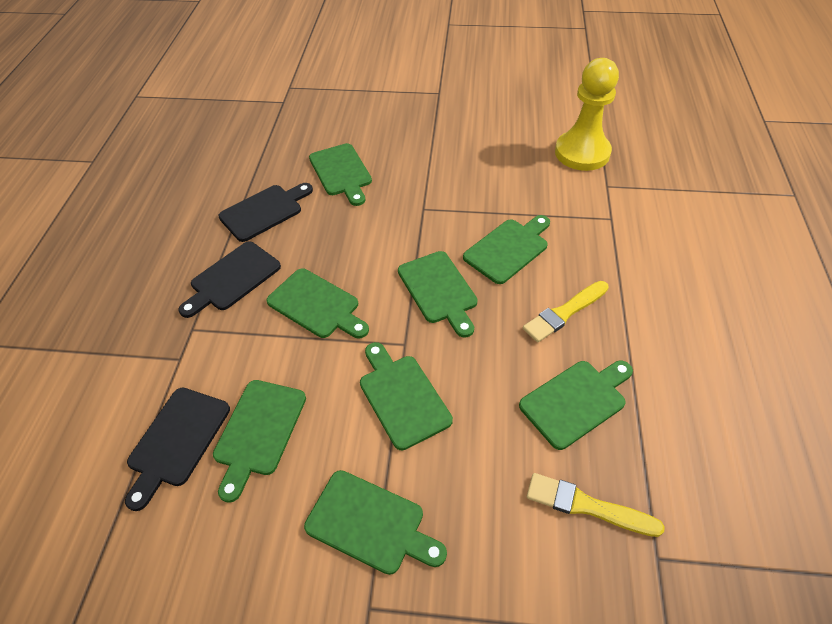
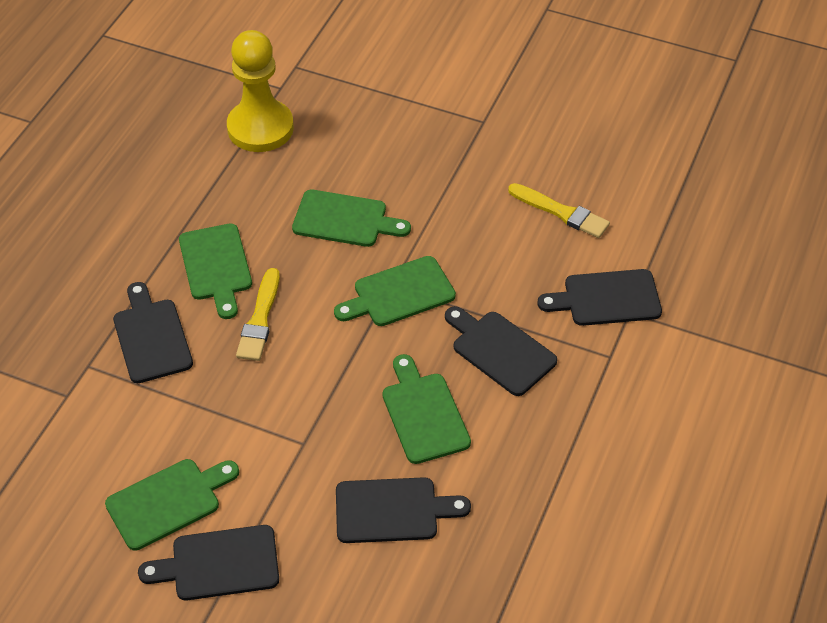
black cutting board: [125,388,230,511] [178,242,281,318] [218,183,313,242] = 3 -> [113,282,193,383] [138,525,279,600] [336,477,471,543] [445,306,557,396] [537,269,662,326] = 5
green cutting board: [213,380,306,503] [266,268,369,338] [304,470,447,575] [309,143,372,206] [360,342,453,450] [398,251,478,338] [463,215,550,284] [519,361,633,450] = 8 -> [105,459,239,551] [179,223,252,319] [292,190,411,247] [334,256,456,326] [382,354,471,464] = 5

